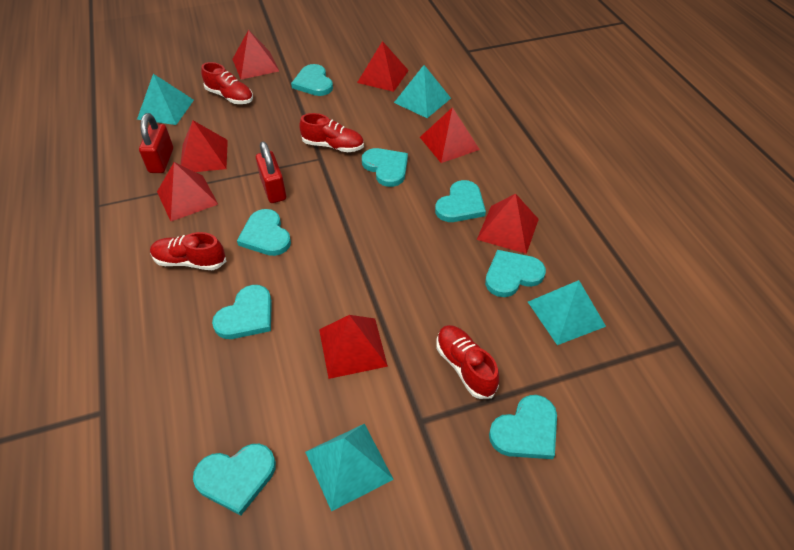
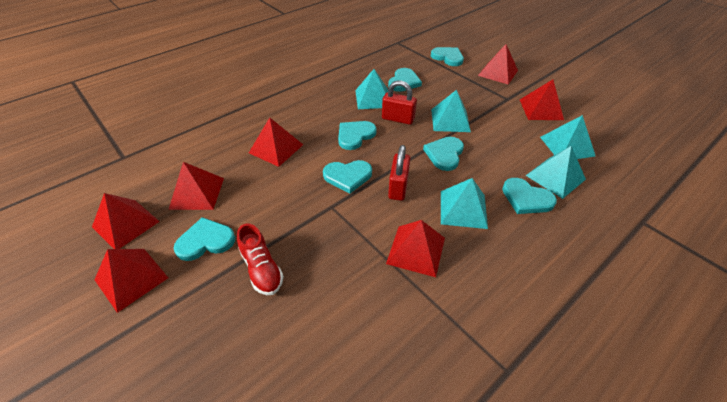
red shoe: [150,232,226,270] [201,62,253,104] [299,113,364,152] [436,325,499,399] = 4 -> [237,223,284,295] = 1
turquoise heart: [193,444,276,516] [212,285,272,339] [237,209,291,256] [291,64,333,96] [362,148,408,187] [435,180,486,222] [485,250,546,297] [489,395,557,459] = 8 -> [174,217,235,261] [323,160,372,193] [338,121,377,150] [388,68,422,92] [423,137,464,171] [431,47,464,66] [502,178,557,214] = 7
turquoise pyramid: [137,74,194,125] [305,424,394,512] [394,65,451,118] [528,280,606,345] = 4 -> [355,69,388,109] [431,90,471,132] [441,178,488,229] [525,146,586,199] [540,115,596,159] = 5

